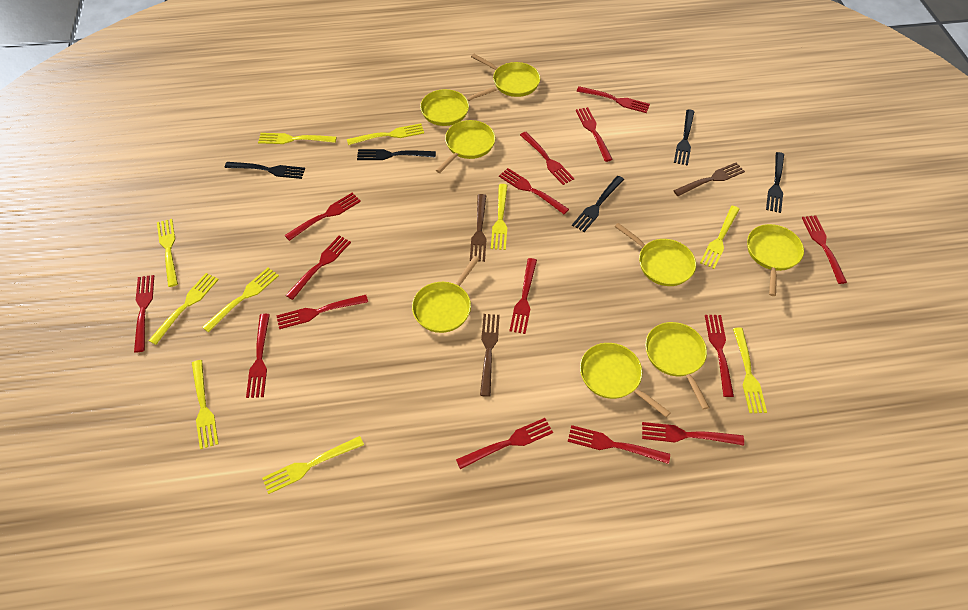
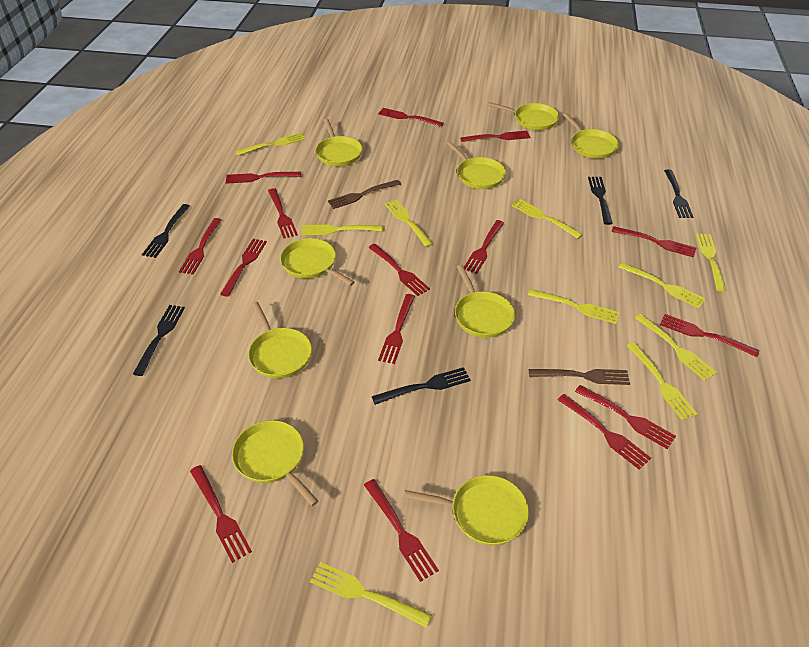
brown fork: [470,194,487,262] [480,314,500,397] [673,163,745,196] = 3 -> [328,180,401,209] [529,369,630,385] = 2
yellow pan: [412,256,479,333] [420,87,496,126] [436,120,495,173] [471,54,540,97] [580,343,671,417] [614,223,696,286] [645,322,709,409] [747,224,804,296] = 8 -> [232,420,318,506] [248,302,312,379] [280,238,355,286] [316,119,362,166] [404,475,529,546] [447,142,506,189] [455,265,515,338] [488,102,559,130] [563,113,619,159] = 9

